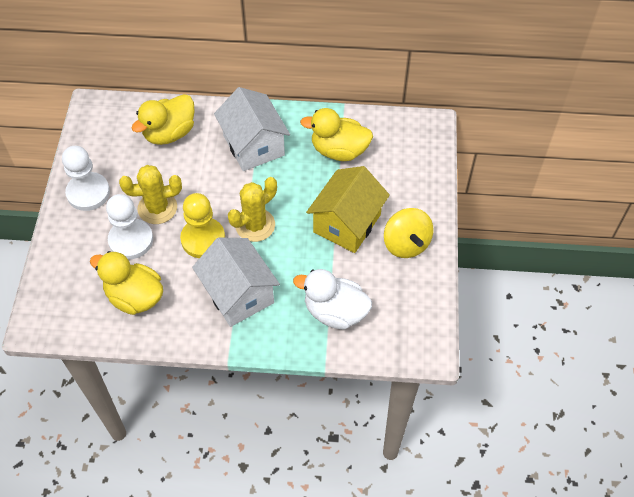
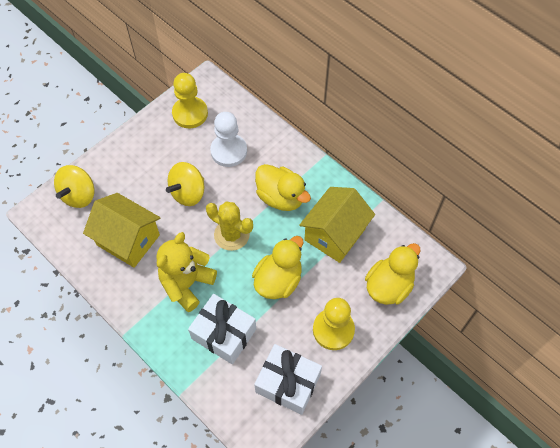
white duck: [293,269,372,329] = 1 -> none = 0
white gift: none = 0 -> [188,294,256,364] [254,344,322,415] = 2
white house: [192,237,280,327] [214,87,290,171] = 2 -> none = 0
white pawn: [62,146,110,211] [106,194,153,259] = 2 -> [210,112,247,167] = 1
yellow cactus: [119,165,182,224] [228,177,277,242] = 2 -> [206,202,253,251] = 1
yellow house: [306,166,390,253] = 1 -> [83,193,160,268] [300,187,375,263] = 2
yellow pawn: [180,193,225,258] = 1 -> [172,73,208,128] [313,298,355,350] = 2
yellow spinning top: [384,208,434,258] = 1 -> [54,165,95,208] [166,162,205,206] = 2
yellow teddy bear: none = 0 -> [156,232,217,312] = 1

